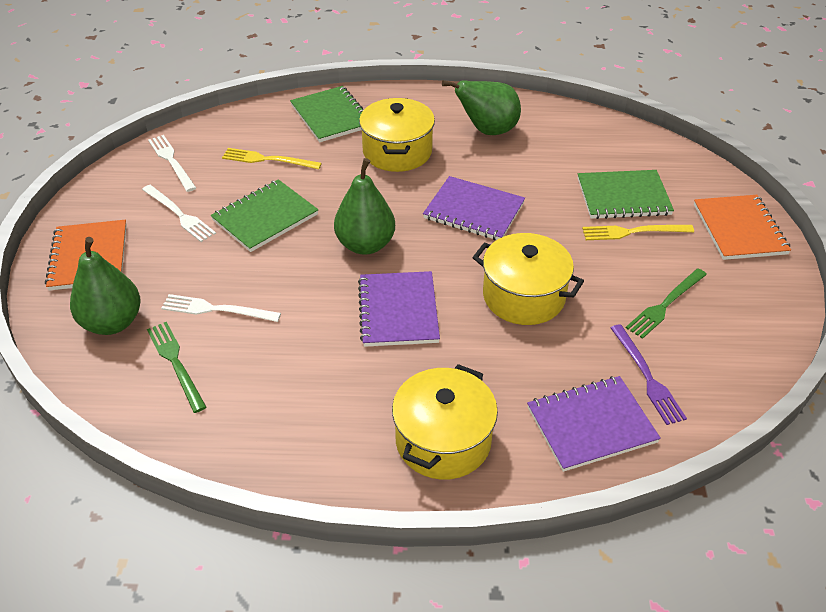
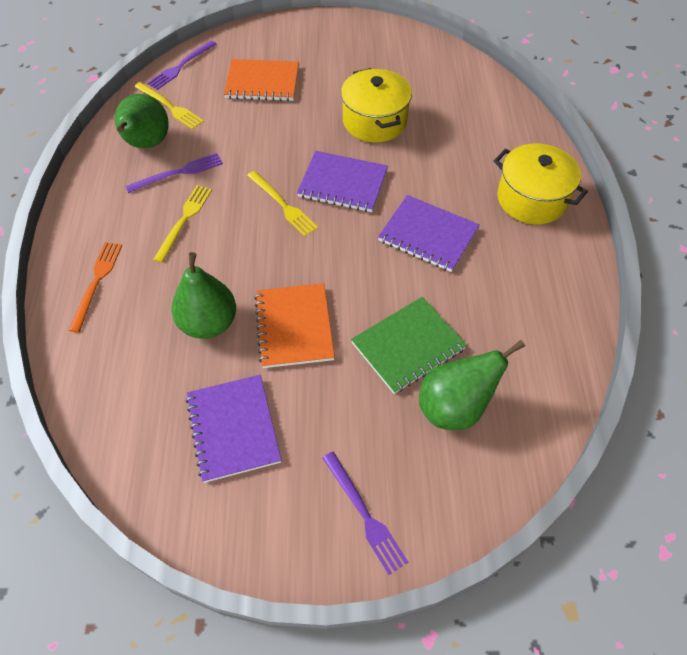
green fork: [147,322,207,413] [626,268,707,339] = 2 -> none = 0
green notebook: [211,179,318,252] [290,86,364,142] [578,170,674,219] = 3 -> [351,297,467,394] = 1
orange fork: none = 0 -> [69,242,122,332] = 1
purple fork: [611,324,687,425] = 1 -> [125,153,223,193] [147,40,216,90] [323,452,408,575] = 3
white fork: [142,185,216,242] [148,135,196,192] [161,294,281,322] = 3 -> none = 0
yellow fork: [222,148,322,169] [582,225,694,240] = 2 -> [134,82,204,129] [153,185,212,263] [247,171,318,237] = 3
yellow pot: [359,98,435,172] [392,364,498,480] [472,233,584,325] = 3 -> [341,68,412,142] [494,143,588,224] = 2

